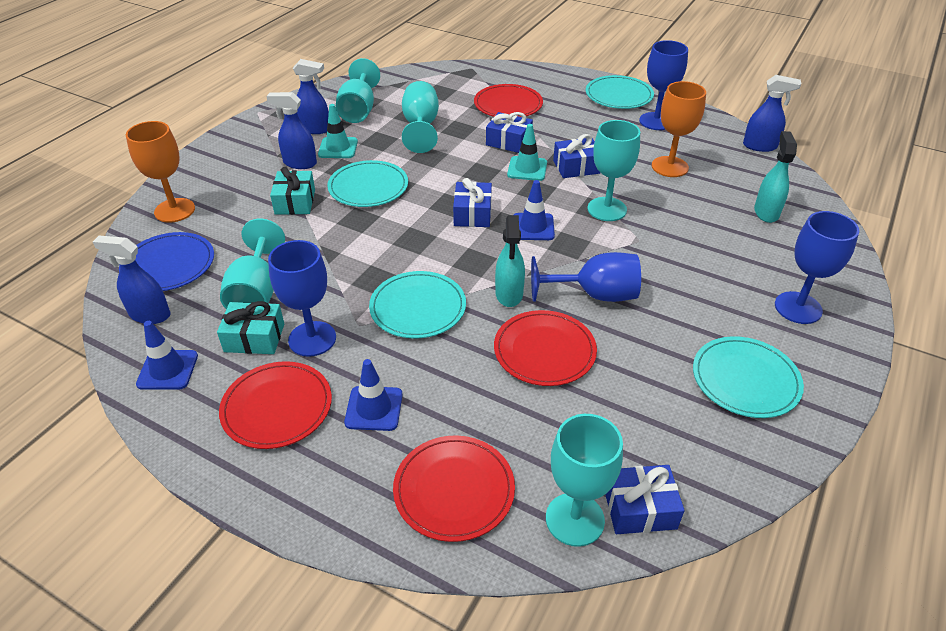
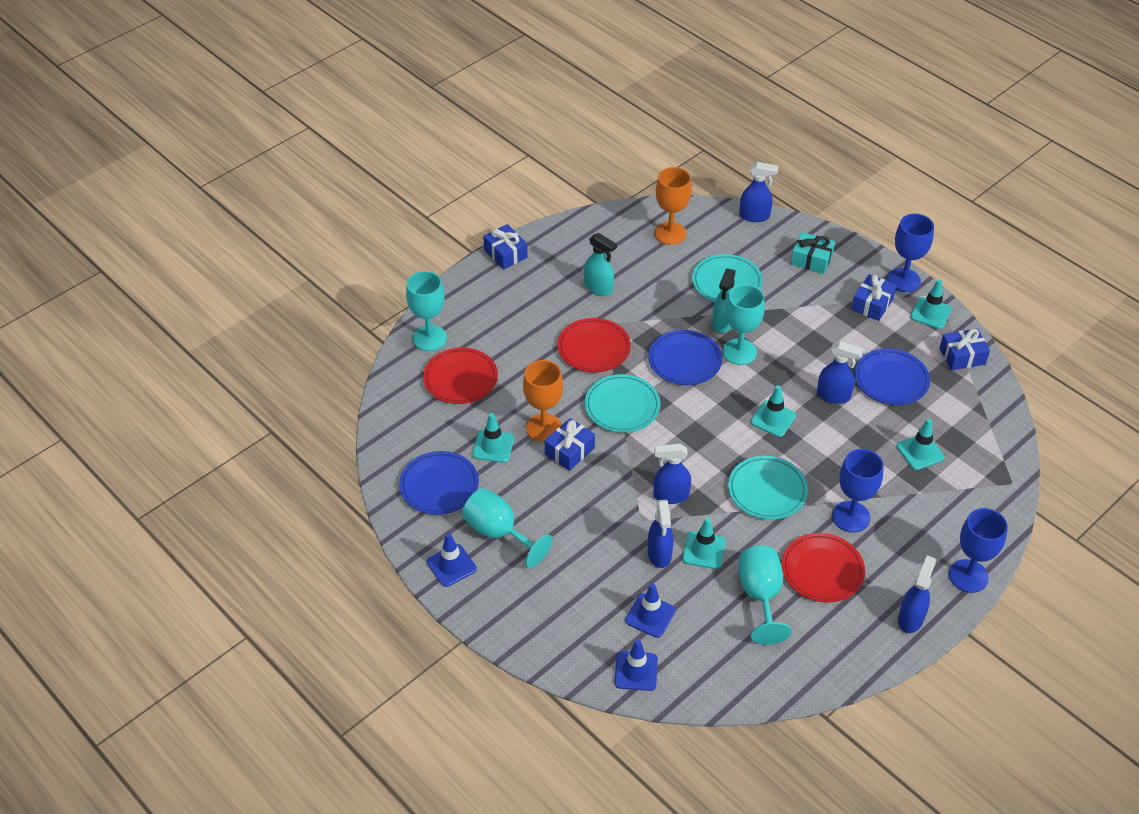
blue goblet: [268,240,336,357] [531,252,641,302] [639,40,688,130] [775,211,859,324] = 4 -> [832,449,884,533] [887,214,934,292] [949,508,1008,593] = 3
blue plate: [119,232,214,291] = 1 -> [399,451,479,515] [648,330,722,385] [855,349,930,405] = 3
blue spray bottle: [93,235,171,324] [266,92,317,169] [293,59,329,134] [743,75,801,152] = 4 -> [648,500,674,568] [653,444,691,504] [739,162,778,222] [817,341,863,404] [898,555,936,633] = 5
red plate: [219,361,332,449] [393,435,515,542] [474,84,543,117] [494,310,597,386] = 4 -> [423,347,498,404] [557,318,631,372] [782,533,865,603] = 3
turquoise gift: [217,301,284,354] [270,167,315,215] = 2 -> [791,232,835,274] = 1
turquoise goblet: [220,219,285,309] [336,58,380,123] [402,81,439,153] [546,414,623,547] [587,120,640,221] = 5 -> [406,271,447,351] [462,488,553,568] [722,285,765,365] [739,546,792,645] = 4
turquoise plate: [327,160,408,207] [369,271,466,338] [586,75,654,109] [693,336,804,418] = 4 -> [585,374,660,433] [692,254,763,302] [728,456,808,520] = 3
turquoise traffic cone: [318,104,358,158] [507,124,547,181] = 2 -> [473,413,514,463] [682,518,726,569] [751,385,796,437] [897,419,945,470] [910,279,952,329] = 5

